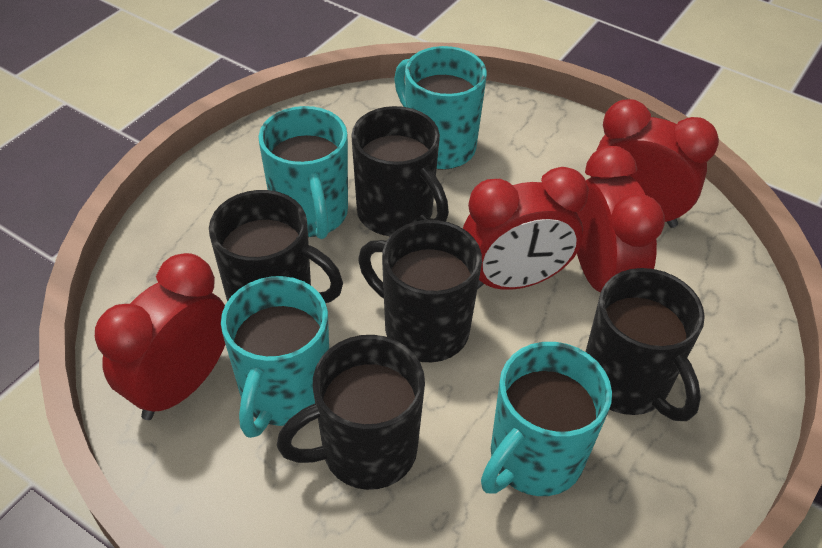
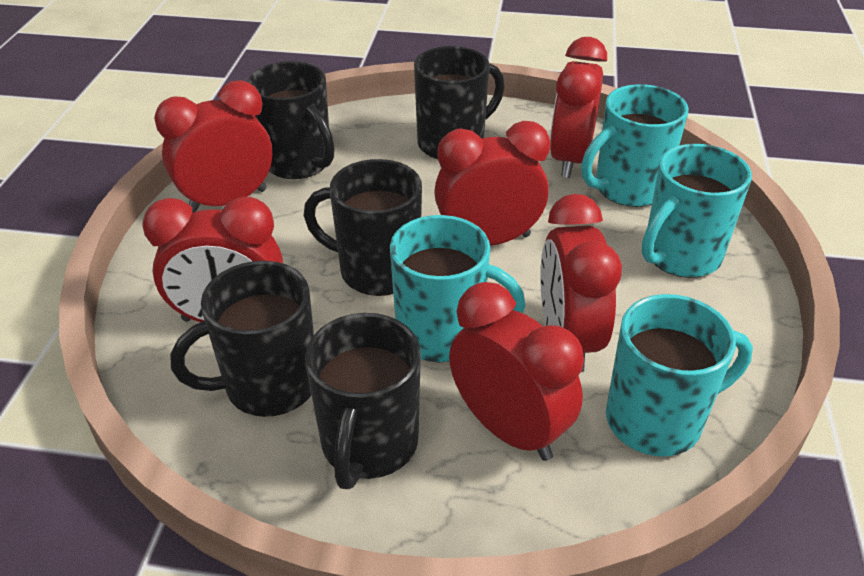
red clock: [95,253,225,420] [463,167,589,290] [577,146,665,292] [591,99,719,228] = 4 -> [142,197,283,322] [154,80,272,213] [434,121,550,245] [449,282,584,461] [540,194,622,372] [550,37,607,178] = 6

